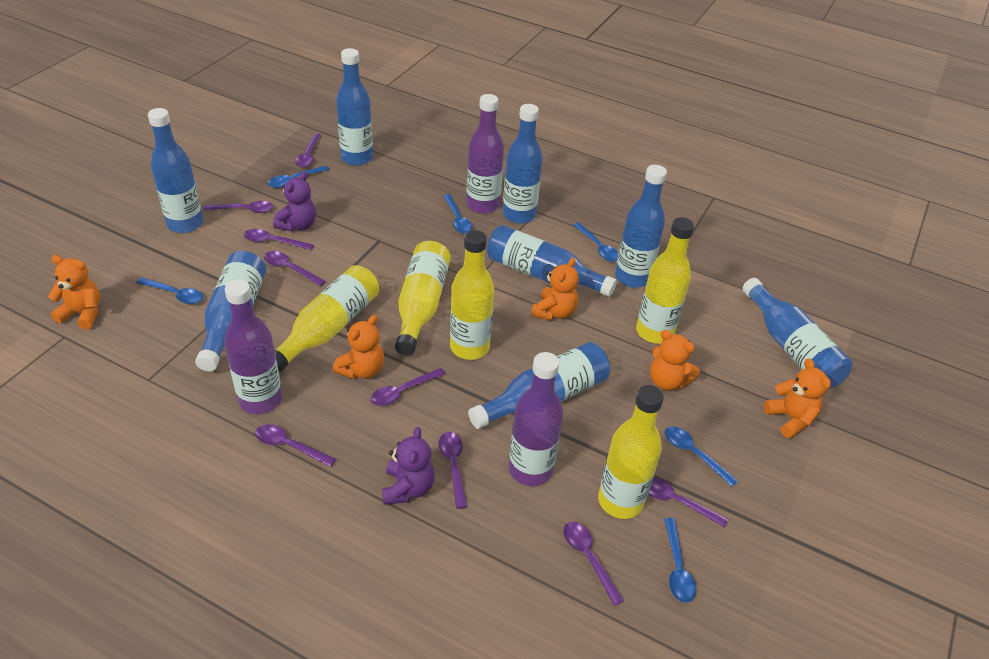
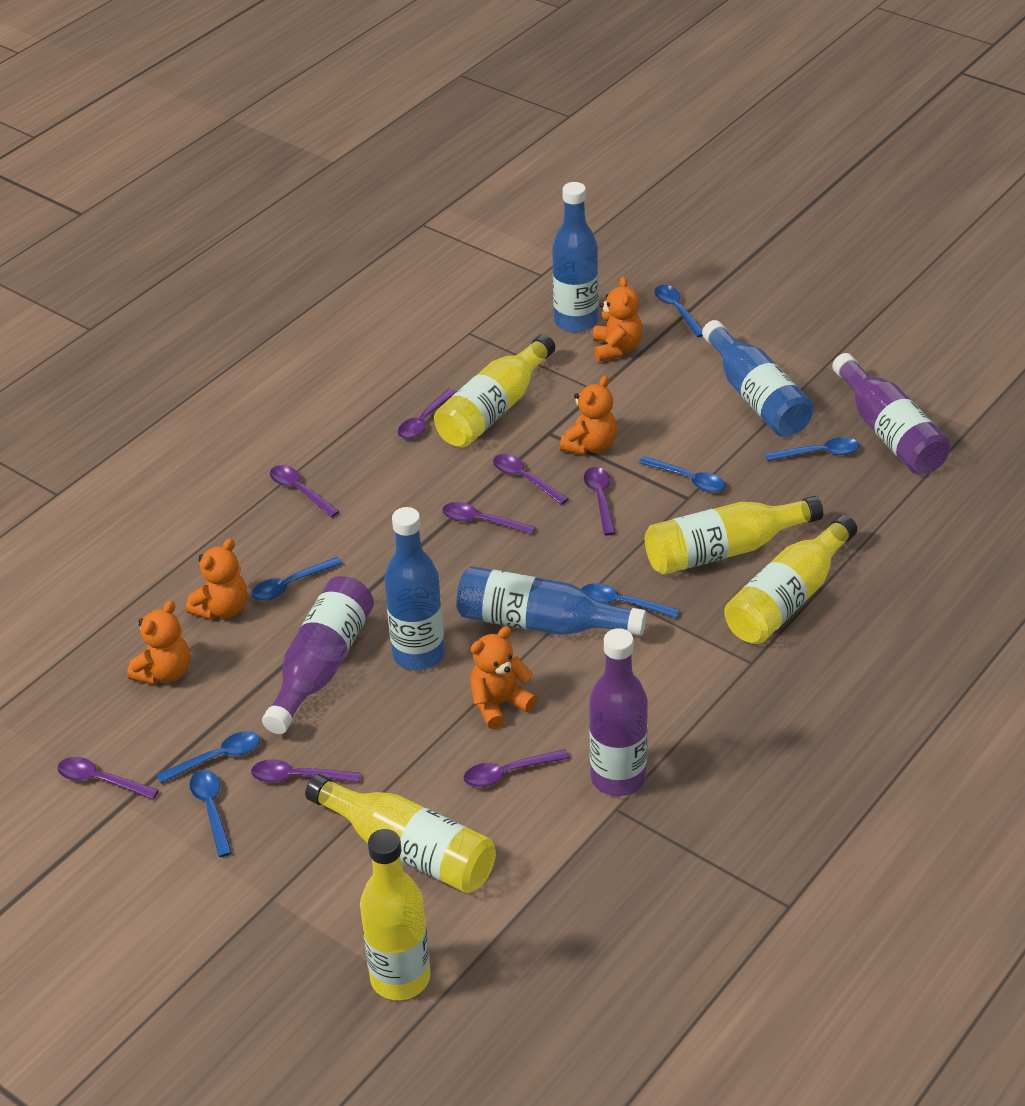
blue bottle: [148,108,203,233] [195,251,266,371] [336,48,373,166] [468,342,610,429] [487,225,617,297] [503,104,543,224] [615,165,667,288] [742,278,852,389] = 8 -> [384,507,445,670] [456,566,647,636] [552,182,599,333] [702,320,814,437] = 4
blue spoon: [136,277,203,304] [267,166,329,188] [443,194,472,234] [573,222,619,262] [664,518,696,603] [665,426,738,487] = 6 -> [157,731,260,783] [189,770,232,857] [251,557,343,601] [582,583,680,618] [639,456,726,492] [655,285,703,337] [765,437,859,461] = 7
purple spoon: [204,201,274,213] [244,229,314,250] [255,424,336,467] [264,251,326,286] [295,133,321,168] [371,368,445,406] [439,432,467,509] [563,522,624,606] [648,477,728,528] = 9 -> [57,757,159,800] [251,759,360,783] [270,465,340,518] [398,388,457,439] [442,502,536,535] [464,749,570,787] [493,454,569,505] [584,467,616,536] = 8
purple teddy bear: [273,171,316,232] [382,427,435,505] = 2 -> none = 0

